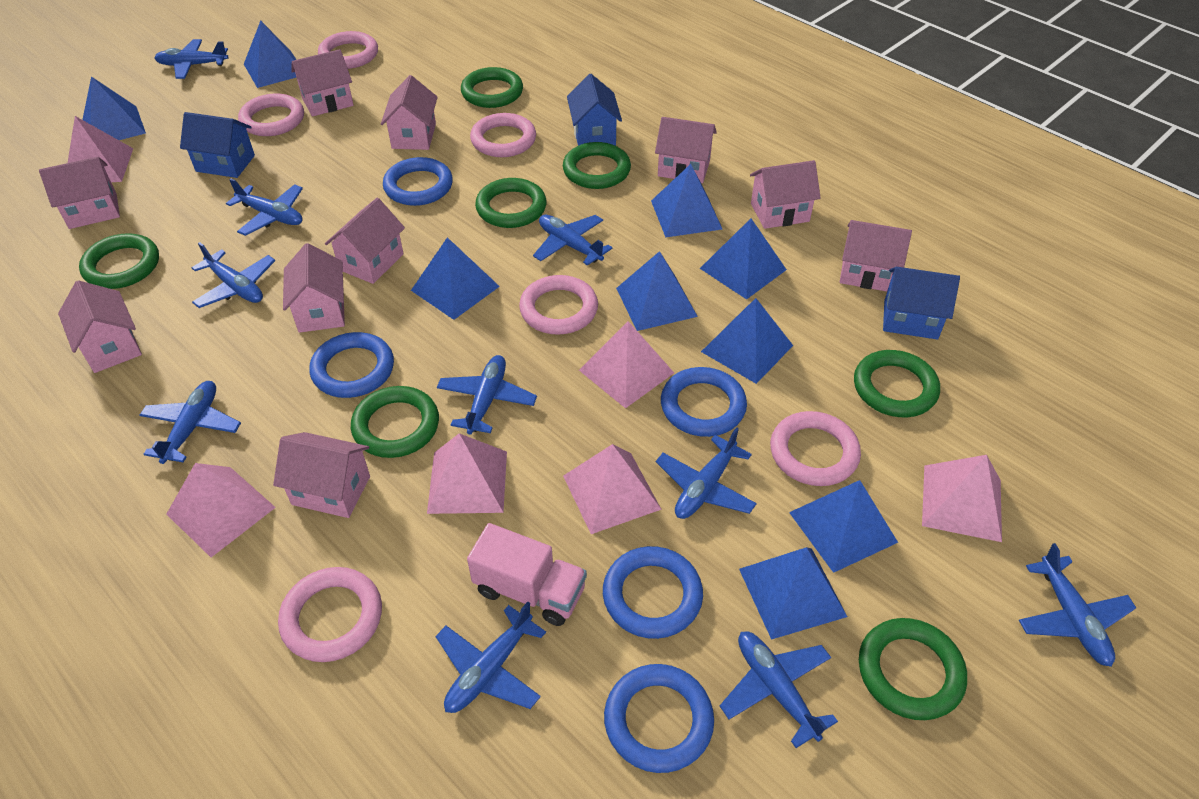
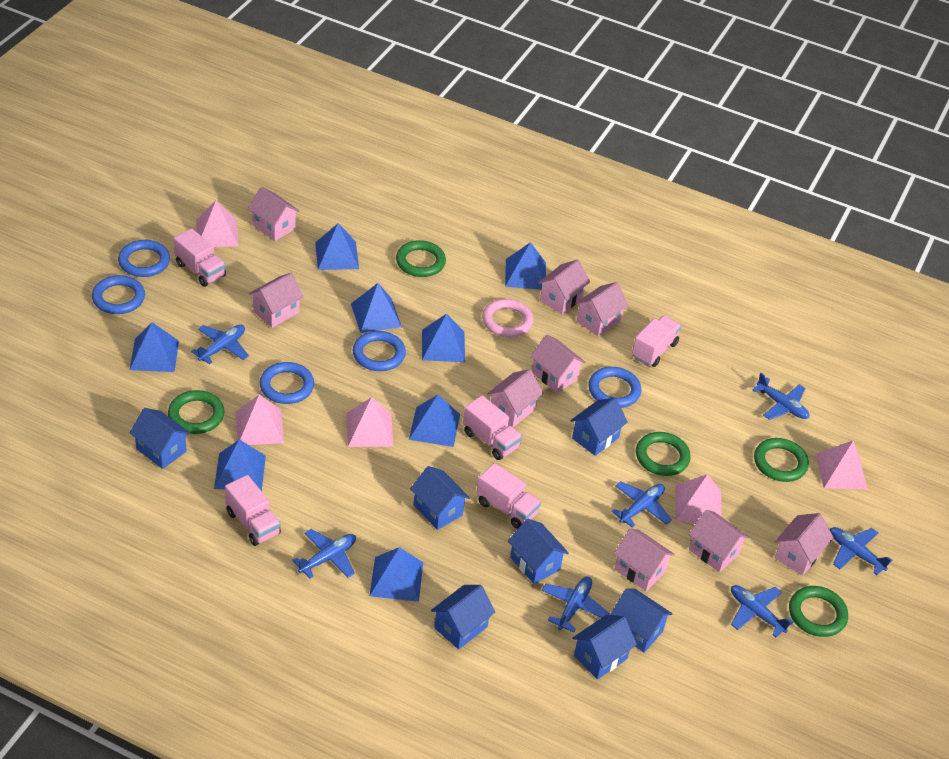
blue house: [180,112,255,178] [567,74,622,146] [883,267,960,340] = 3 -> [130,408,190,469] [410,466,470,530] [431,585,495,650] [508,519,569,584] [570,398,628,456] [572,615,637,680] [610,588,673,653] = 7
blue plane: [139,381,241,464] [154,39,229,79] [192,242,275,308] [226,178,303,236] [435,602,546,713] [437,355,537,435] [533,215,612,266] [656,427,757,519] [720,631,838,748] [1019,543,1136,667] = 10 -> [191,325,249,365] [292,529,356,579] [542,577,610,633] [612,481,672,527] [731,585,794,637] [752,373,809,420] [830,527,892,575] = 7
blue pyramid: [82,76,146,140] [244,21,296,88] [411,237,500,320] [616,251,698,331] [651,164,722,237] [700,218,787,299] [701,298,793,384] [739,547,847,640] [789,480,898,573] = 9 -> [130,322,179,372] [214,439,266,491] [315,223,359,270] [351,283,402,333] [370,547,423,602] [409,395,460,447] [422,314,465,362] [505,242,546,290] = 8
green ring: [79,233,159,289] [351,386,439,458] [461,67,523,108] [475,178,547,228] [563,142,631,189] [854,350,940,417] [859,618,967,720] = 7 -> [168,390,224,434] [396,240,446,277] [636,432,691,476] [754,438,809,482] [789,586,848,637] = 5
pink house: [39,157,120,229] [58,280,142,373] [273,432,370,518] [283,243,345,333] [291,49,354,117] [325,198,405,284] [381,75,438,150] [655,117,717,183] [750,160,821,229] [840,220,912,292] = 10 -> [248,187,300,241] [249,273,304,328] [487,369,543,427] [530,334,586,393] [538,260,590,314] [575,282,629,337] [614,528,675,591] [689,510,749,572] [775,513,834,576] = 9
pink pyramid: [68,116,133,182] [166,463,276,557] [427,433,507,514] [563,444,662,534] [579,321,674,408] [922,455,1002,542] = 6 -> [196,201,239,247] [236,395,284,445] [346,397,394,447] [676,474,722,523] [815,440,868,489] = 5
pink ring: [238,94,304,136] [278,567,382,662] [318,31,378,69] [470,113,536,157] [519,275,598,335] [770,411,861,486] = 6 -> [482,299,534,337] = 1
pink truck: [467,523,587,626] = 1 -> [173,228,226,287] [225,475,281,546] [463,395,523,460] [476,463,541,529] [632,315,682,367] = 5

